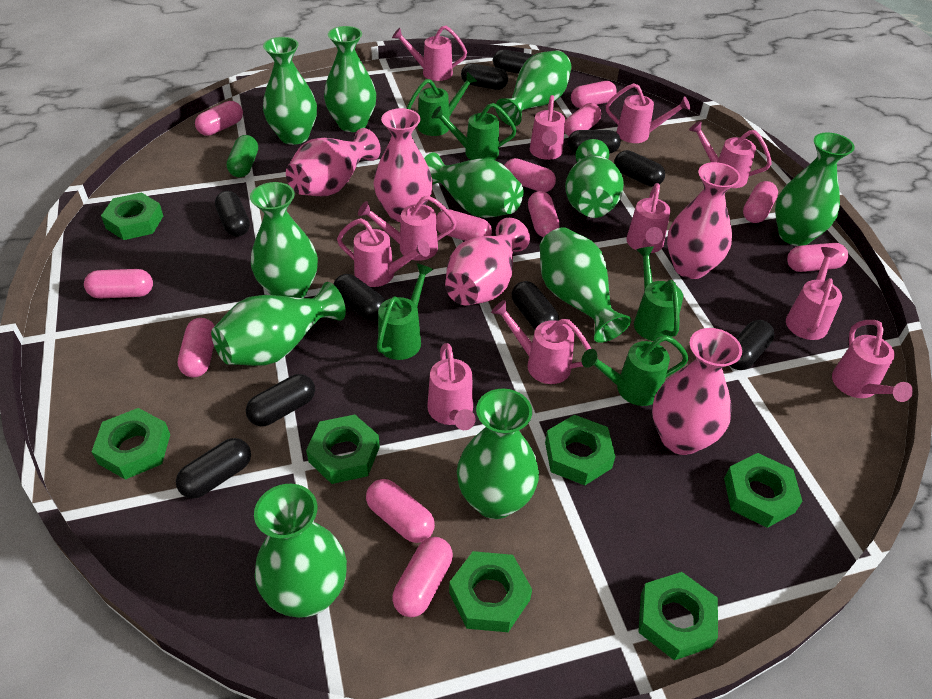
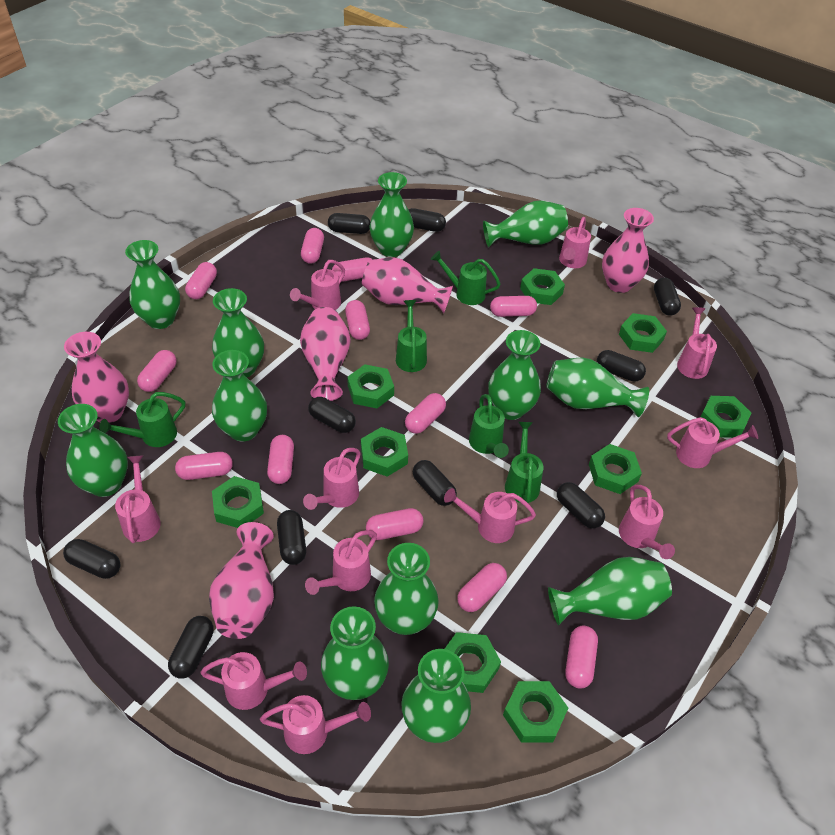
green capsule: [227,135,258,177] = 1 -> none = 0
green nut: [92,408,170,480] [101,192,163,240] [306,415,380,484] [449,551,532,632] [545,415,616,485] [638,572,718,660] [724,453,802,528] = 7 -> [212,476,264,528] [347,364,394,408] [361,427,408,477] [445,632,501,693] [503,681,568,743] [520,268,565,305] [589,444,642,494] [619,313,667,353] [701,396,751,438] = 9
green vase: [211,282,346,366] [250,182,318,298] [254,484,347,618] [263,37,317,145] [324,26,376,132] [424,153,523,218] [457,389,539,519] [496,50,571,126] [540,227,631,343] [565,139,624,218] [775,133,855,246] = 11 -> [58,404,128,497] [125,240,180,329] [212,288,264,377] [212,350,267,442] [321,606,389,700] [369,172,414,257] [374,543,439,635] [402,649,471,743] [483,200,568,247] [488,330,541,420] [547,357,649,417] [548,557,672,625] = 12

